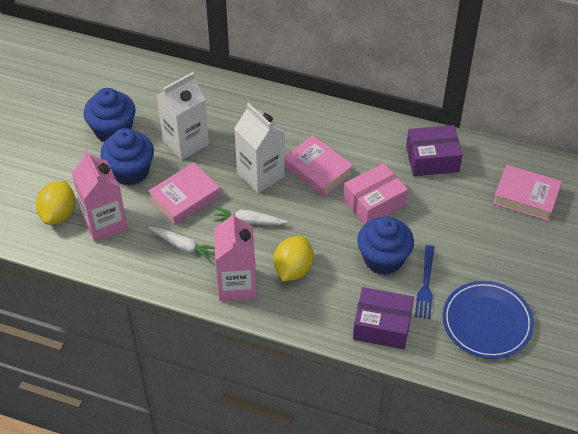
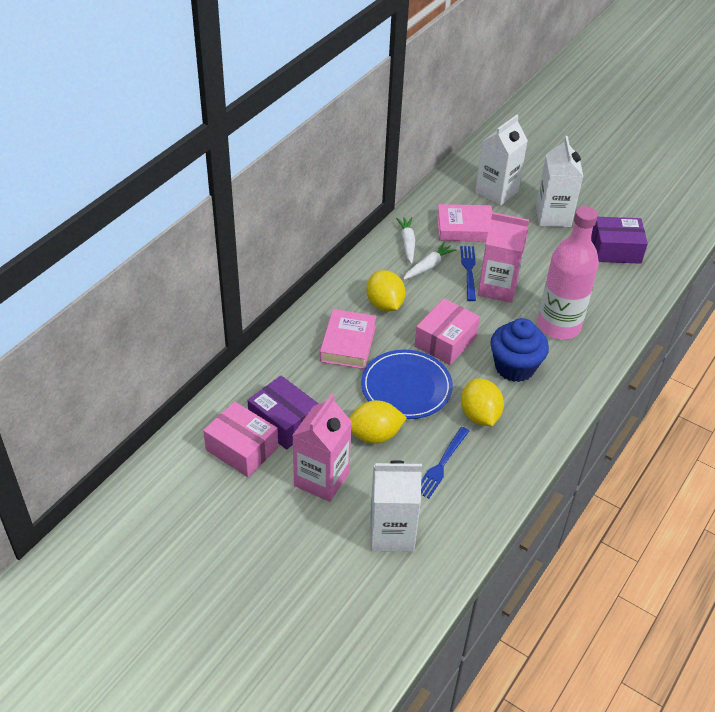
blue cupcake: [84,88,136,142] [100,128,154,185] [357,216,414,275] = 3 -> [490,318,549,382] = 1
blue fork: [415,245,434,319] = 1 -> [421,427,469,498] [460,246,476,301] = 2
pink book: [148,162,221,225] [285,135,353,197] [493,165,562,221] = 3 -> [320,309,377,369] [437,204,492,242] = 2
pink bottle: none = 0 -> [538,206,599,340] = 1
pink box: [343,163,408,224] = 1 -> [203,402,278,477] [414,298,480,365] = 2
white carton: [156,72,209,160] [234,103,285,193] = 2 -> [370,460,422,552] [475,115,528,206] [536,136,583,227] = 3
yellow lemon: [36,181,75,225] [274,236,314,281] = 2 -> [349,400,407,444] [366,270,405,312] [461,379,504,426] = 3

